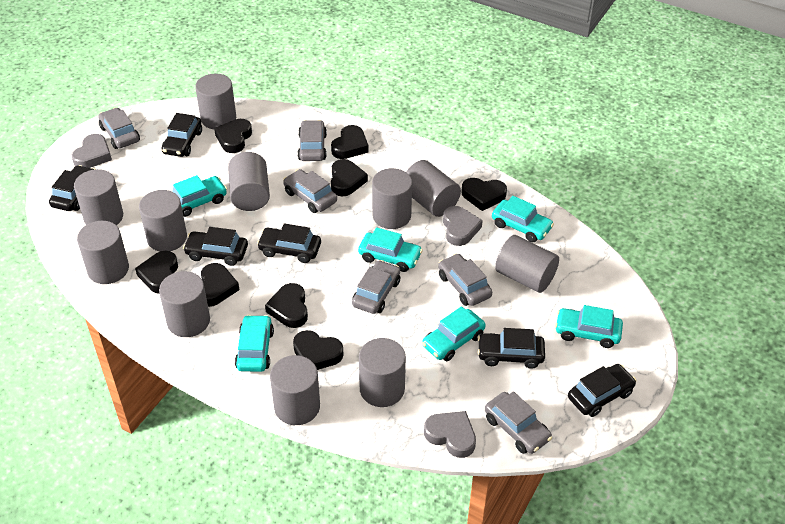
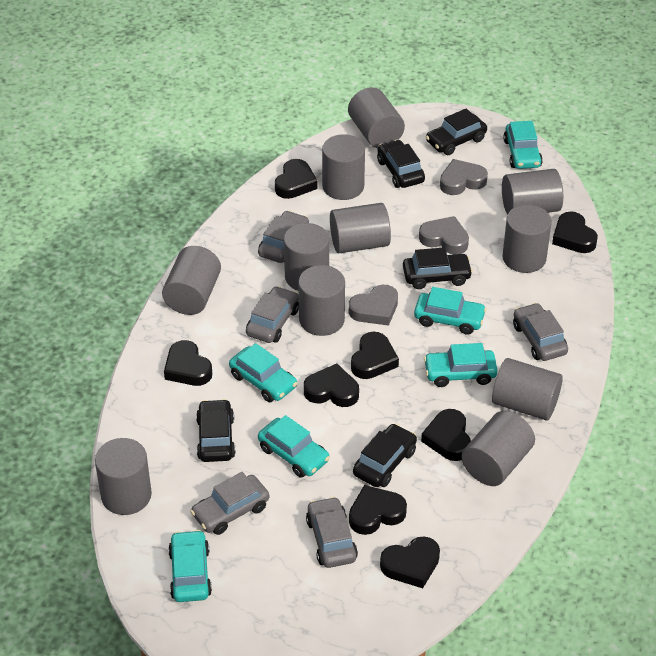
black car: [49,165,95,211] [162,113,202,157] [183,227,248,266] [257,223,321,263] [478,328,545,369] [568,364,636,417] = 6 -> [196,399,236,462] [353,424,417,487] [377,140,425,188] [403,247,473,289] [426,109,487,155] = 5
grey car: [98,108,140,149] [283,169,337,213] [297,120,327,161] [352,260,400,314] [438,253,492,306] [485,391,552,454] = 6 -> [190,472,269,535] [246,286,299,343] [258,211,309,263] [306,497,358,568] [513,303,568,361] = 5

